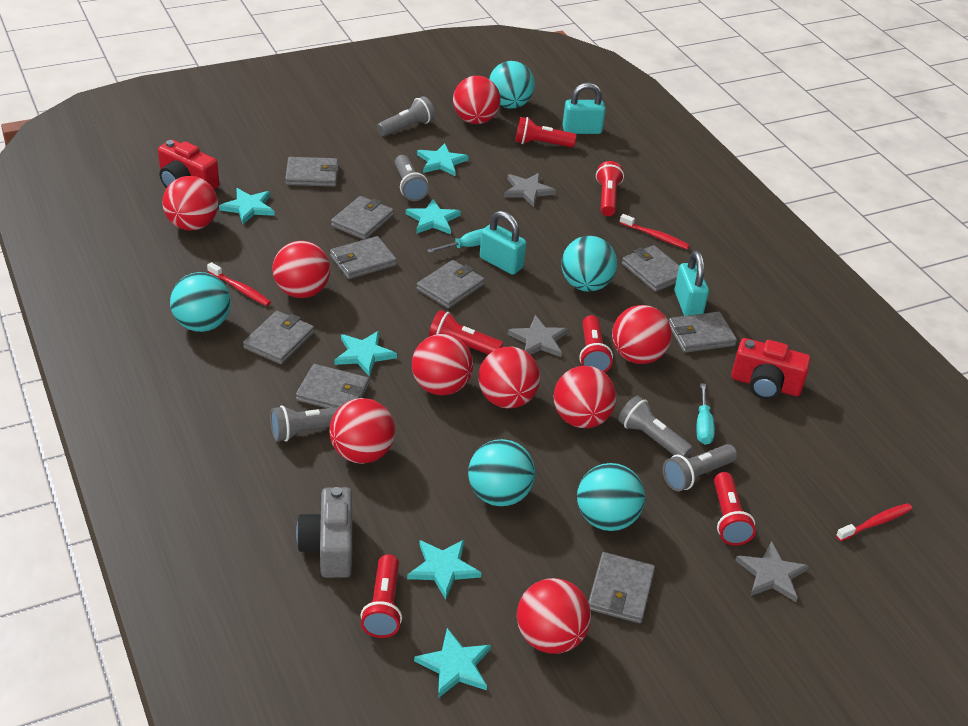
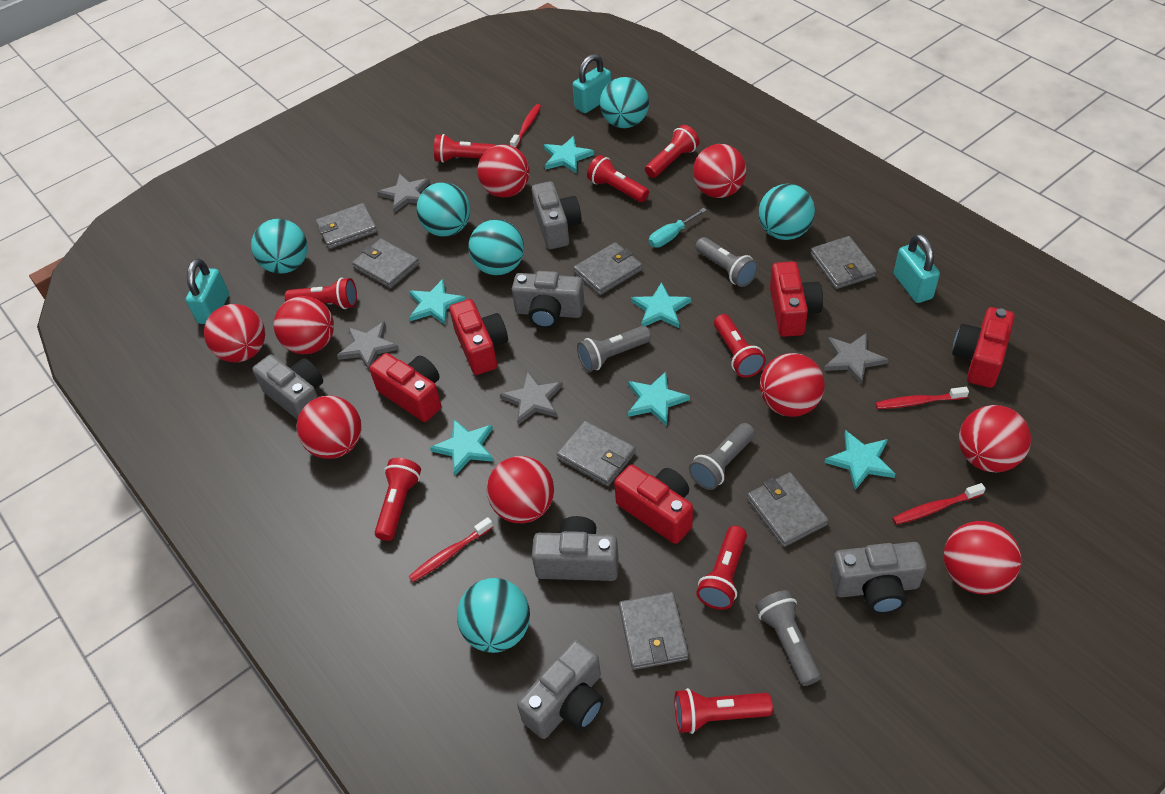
grey camera: [296,487,352,578] = 1 -> [252,355,323,420] [512,271,584,329] [517,640,604,739] [531,181,582,249] [532,516,619,581] [830,542,927,614] = 6
grey flashlight: [270,405,339,442] [377,96,435,136] [395,155,429,201] [618,396,693,457] [663,444,737,491] = 5 -> [577,326,651,372] [689,423,755,490] [695,237,758,287] [756,590,821,686] = 4
grey star: [504,173,556,207] [508,315,568,357] [735,541,809,602] = 3 -> [337,321,399,371] [377,173,430,213] [500,371,563,425] [824,333,889,385] = 4
grey wallet: [243,311,314,364] [285,157,339,187] [296,364,369,408] [330,236,397,279] [331,196,394,240] [416,260,485,309] [588,552,655,623] [622,245,679,292] [669,312,737,353] = 9 -> [316,203,377,249] [352,239,419,289] [557,421,636,486] [573,242,642,295] [619,592,689,670] [747,472,828,547] [810,236,877,289] = 7
red camera: [158,140,219,190] [731,338,811,400] = 2 -> [369,353,442,422] [450,299,508,375] [614,465,693,544] [770,261,823,337] [952,307,1015,388] = 5
red flashlight: [361,554,402,638] [429,310,503,355] [515,117,576,147] [579,315,613,373] [596,161,624,216] [714,472,756,546] = 6 -> [285,278,357,309] [375,458,421,541] [434,134,496,163] [587,155,649,202] [645,125,700,178] [675,688,773,734] [696,526,747,610] [714,314,766,378] = 8
red toothbrush: [207,262,271,306] [620,214,690,249] [836,503,913,541] = 3 -> [409,517,493,582] [510,104,541,148] [875,387,969,409] [892,483,986,525] = 4
turquoise ball: [170,272,231,332] [468,439,535,506] [489,61,535,109] [562,236,617,292] [577,463,645,531] = 5 -> [251,219,308,274] [416,182,470,237] [457,578,530,653] [468,219,524,275] [600,77,649,128] [758,184,815,240] = 6
turquoise screwdriver: [427,228,484,253] [697,383,715,445] = 2 -> [649,208,707,248] = 1

